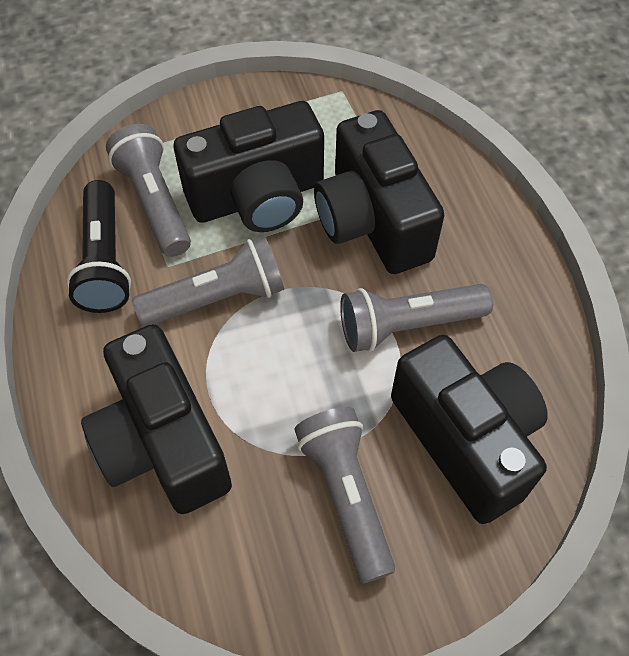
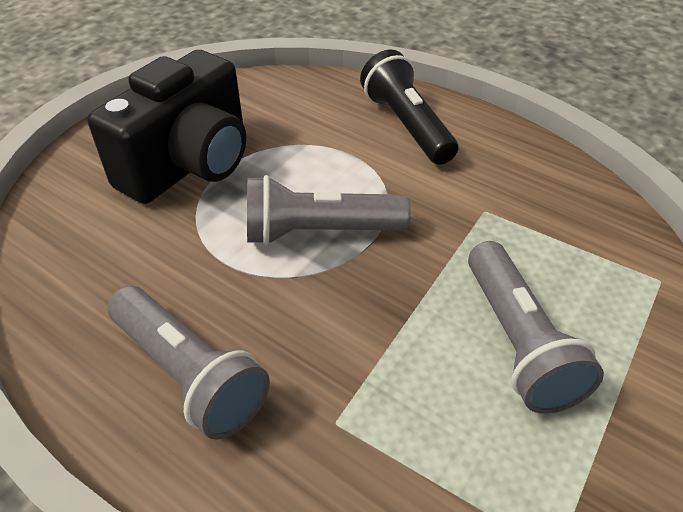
black camera: [81,324,232,514] [174,101,324,232] [314,110,444,274] [391,335,548,524] = 4 -> [87,50,246,204] = 1
grey flashlight: [106,124,191,257] [132,236,284,327] [294,407,395,583] [340,284,493,352] = 4 -> [108,286,270,440] [247,175,411,245] [468,241,604,414] = 3

